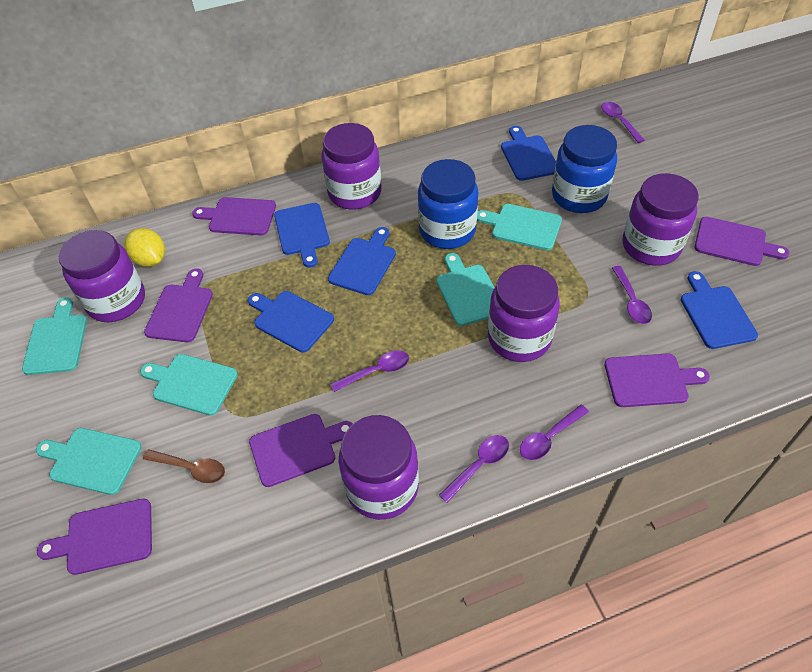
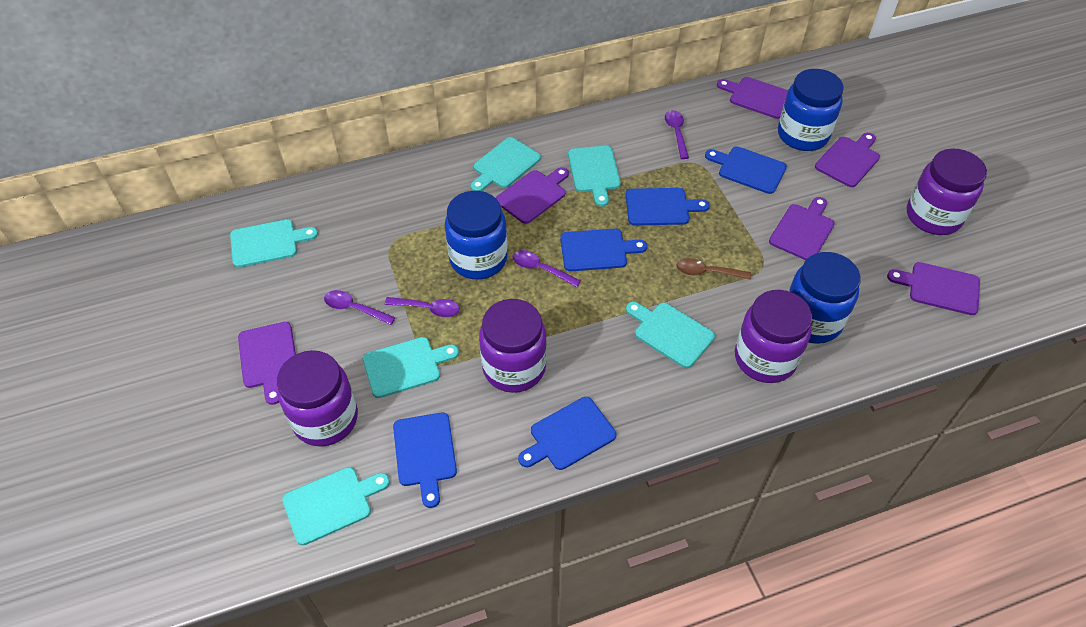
blue jar: [418,159,478,249] [552,125,617,213] = 2 -> [445,191,508,279] [778,69,844,151] [789,252,861,344] = 3
purple jar: [59,230,145,322] [322,123,382,210] [339,415,419,520] [488,265,560,362] [623,173,699,266] = 5 -> [277,350,358,446] [479,299,547,393] [735,290,812,383] [907,148,987,235] = 4
purple spoon: [331,350,409,392] [439,435,509,503] [520,404,589,460] [601,102,644,143] [612,266,652,324] = 5 -> [324,290,395,325] [385,297,460,317] [512,250,581,287] [665,110,689,159] = 4
turquoise cutting board: [22,297,87,375] [36,428,142,495] [140,354,238,416] [436,253,495,326] [477,204,562,250] = 5 -> [230,219,318,268] [282,467,390,545] [363,337,459,398] [470,137,541,191] [568,145,621,207] [626,302,715,368] = 6
yellow lemon: [124,228,165,267] = 1 -> none = 0

